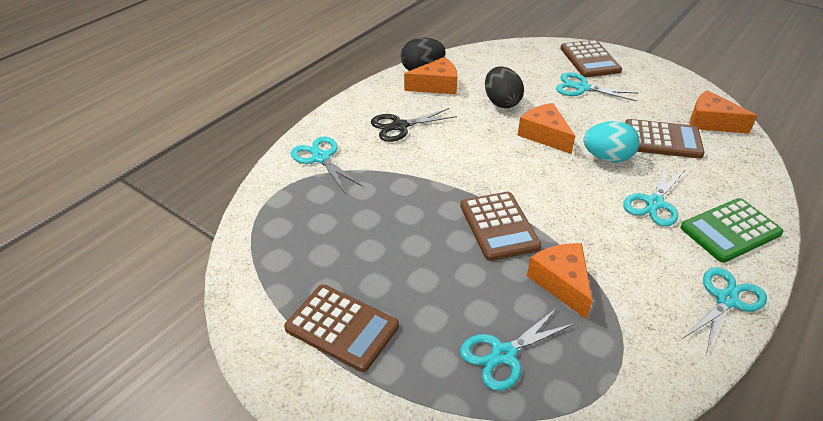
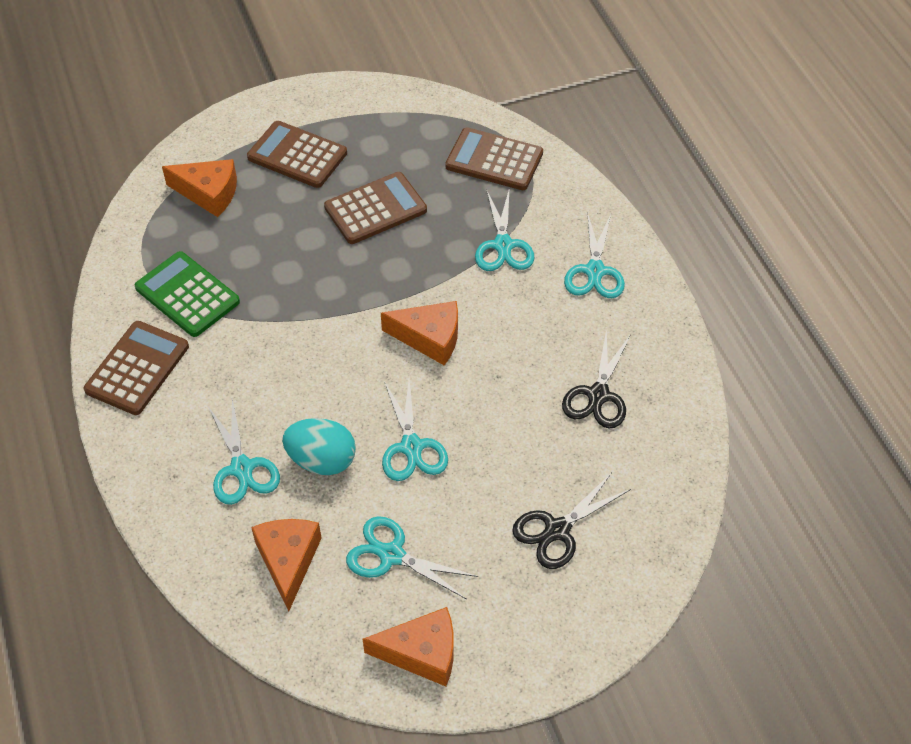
black egg: [401,38,446,71] [485,66,524,108] = 2 -> none = 0
black scissors: [371,108,457,142] = 1 -> [512,474,631,569] [562,329,631,429] = 2

